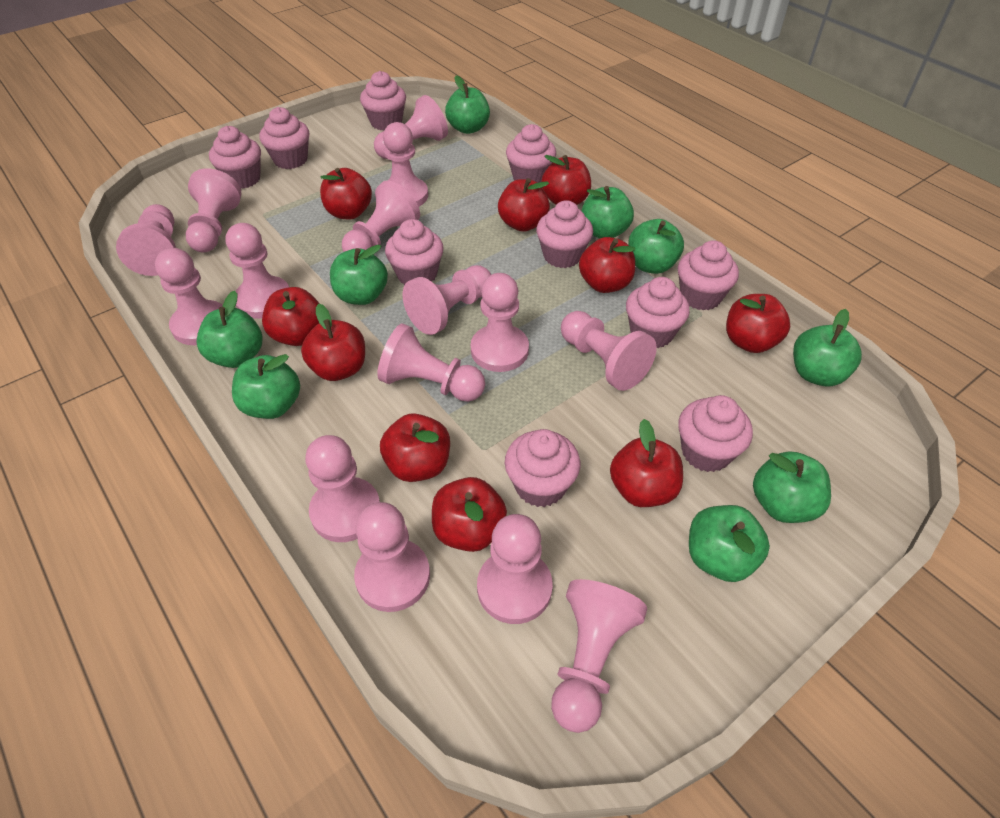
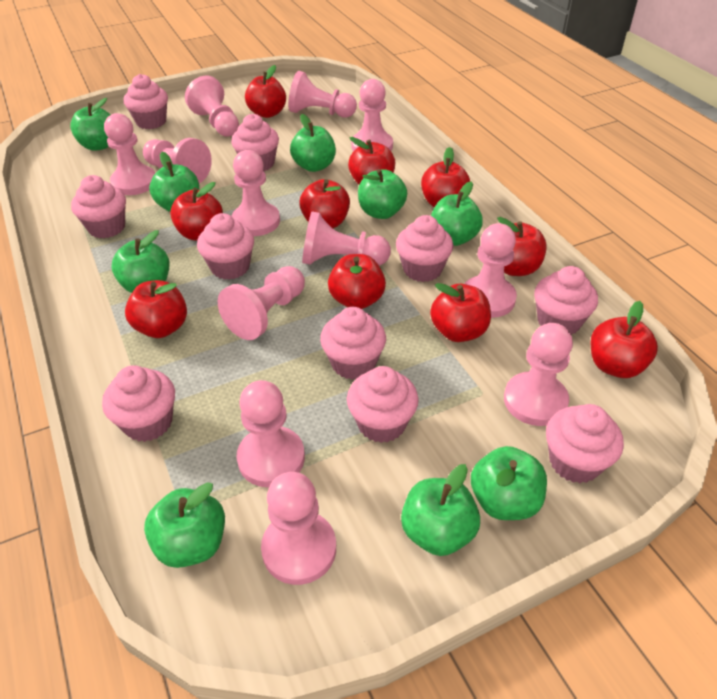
pink pawn: [116,204,176,276] [155,248,223,345] [186,168,242,253] [226,223,289,319] [305,435,380,542] [342,180,420,252] [354,502,430,612] [374,95,448,159] [377,323,485,402] [383,122,428,207] [403,265,491,335] [471,273,529,372] [477,514,553,624] [551,579,647,733] [561,311,657,391] = 15 -> [104,113,155,195] [143,138,212,184] [185,75,239,137] [218,266,305,340] [232,150,280,236] [237,380,305,487] [261,472,336,585] [288,71,357,117] [302,212,391,266] [351,79,393,151] [464,223,517,318] [504,323,573,426] = 12

